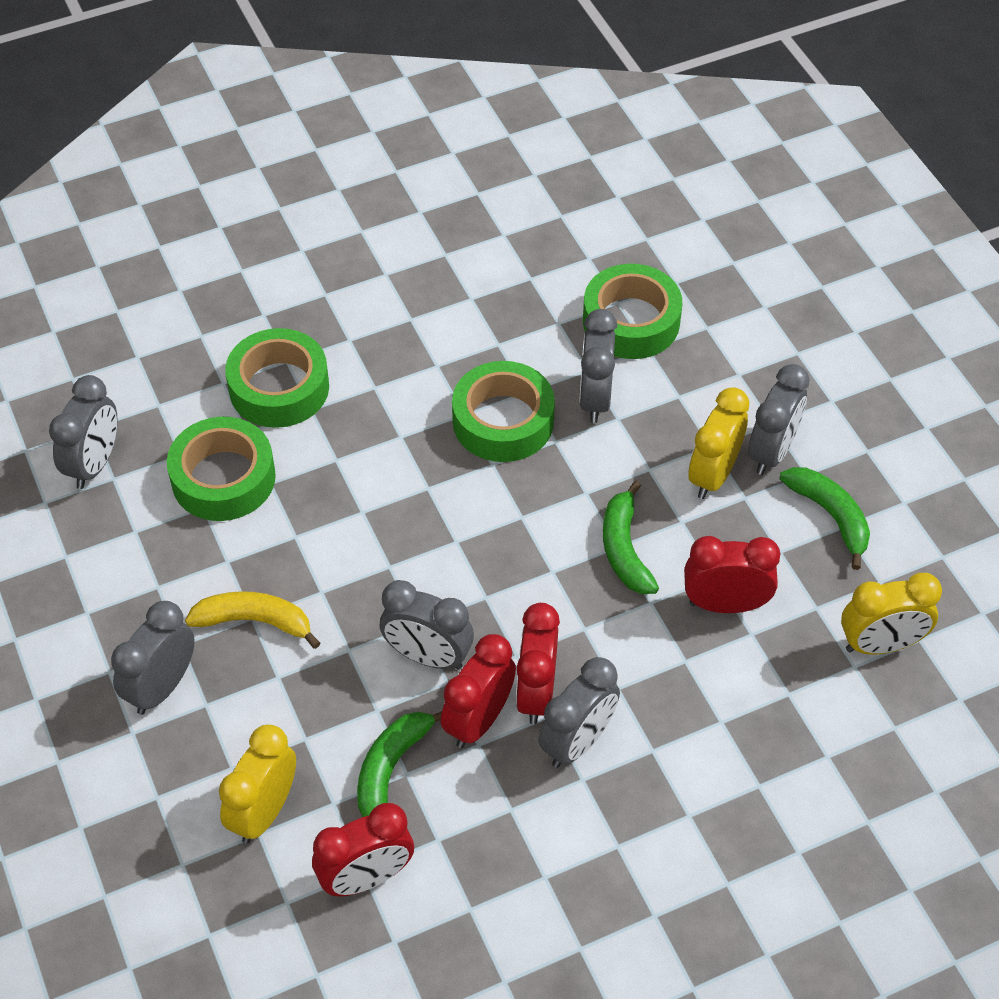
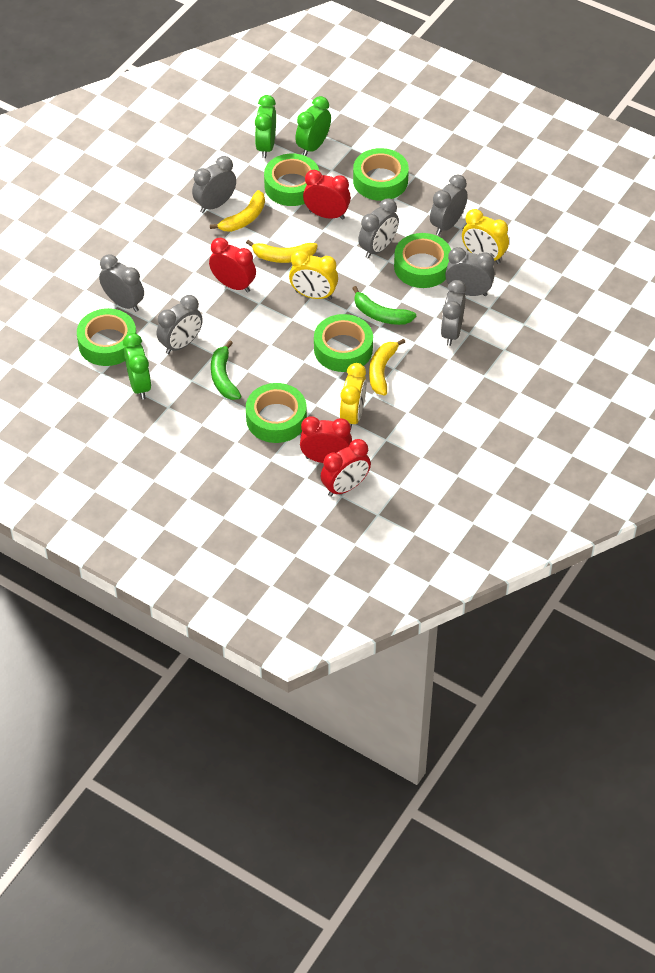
green banana: [357,711,442,817] [603,481,659,594] [779,467,870,570] = 3 -> [211,341,241,400] [352,286,416,325] = 2
green clock: none = 0 -> [123,333,151,399] [255,95,276,158] [295,96,331,156] = 3
green tape: [167,417,276,521] [225,328,329,428] [452,361,555,462] [583,264,682,359] = 4 -> [77,308,136,366] [246,383,307,443] [264,153,320,206] [314,314,373,372] [353,148,409,201] [394,233,451,288] = 6
grey clock: [49,375,117,489] [111,601,195,715] [380,580,474,669] [538,657,620,768] [579,309,618,423] [748,364,810,475] = 6 -> [99,254,144,312] [157,295,203,354] [192,156,236,213] [358,198,399,259] [430,175,468,235] [441,280,466,346] [445,247,495,296] = 7
yellow banana: [185,591,320,649] = 1 -> [210,190,265,232] [246,240,318,263] [369,338,405,395] = 3

